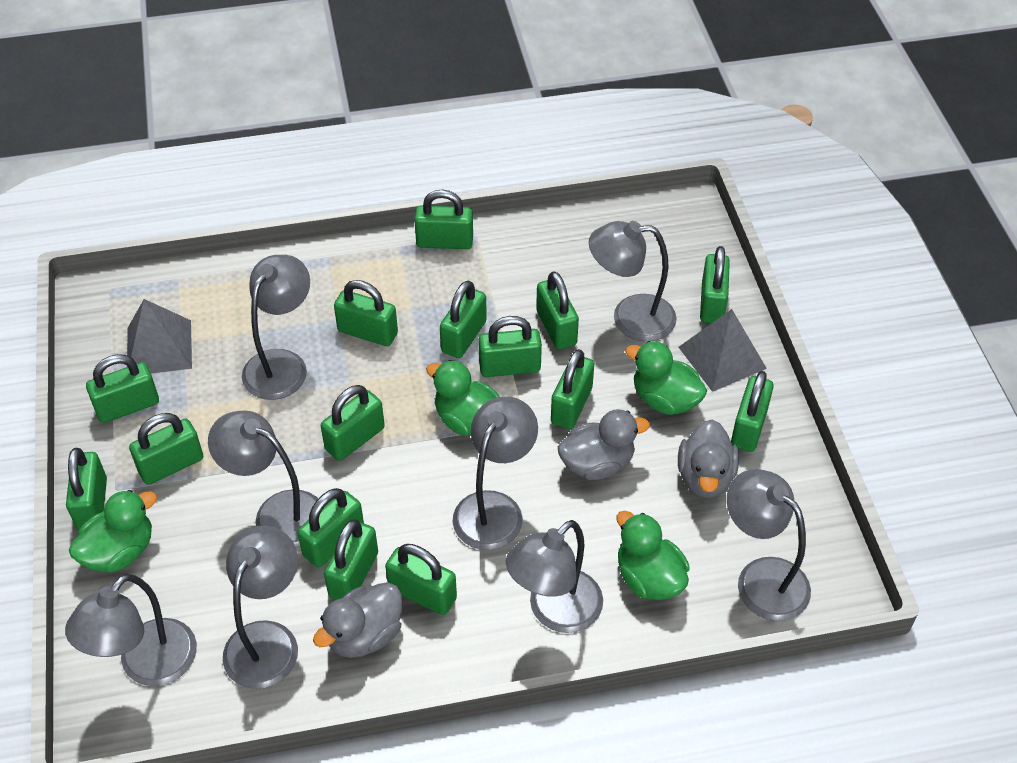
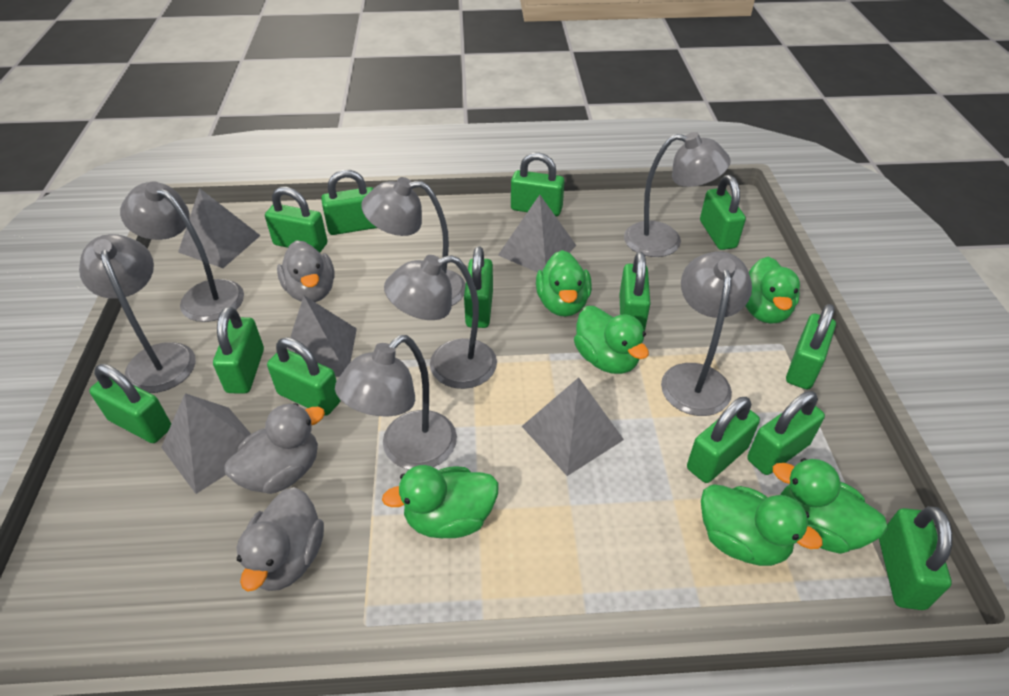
green duck: [69,490,157,572] [426,360,500,436] [617,511,690,600] [625,341,707,415] = 4 -> [382,465,499,539] [536,250,592,317] [574,306,649,374] [701,484,823,566] [745,257,800,324] [773,458,888,554] = 6
green padlock: [66,448,107,530] [86,354,159,423] [129,413,203,485] [297,488,364,567] [321,385,385,461] [324,519,378,600] [334,280,398,346] [385,544,457,615] [414,190,473,249] [440,281,487,358] [478,316,542,377] [536,271,579,350] [551,349,594,429] [700,246,730,323] [731,371,774,452] = 15 -> [89,364,171,443] [213,307,264,393] [265,187,327,253] [267,337,341,416] [321,170,377,235] [464,246,493,328] [511,152,565,216] [620,252,650,331] [687,397,760,483] [700,175,746,250] [747,391,825,475] [786,304,836,390] [879,506,952,610] = 13
grey lamp: [65,574,197,686] [208,410,318,548] [223,525,298,689] [242,255,310,400] [453,396,538,550] [506,520,603,633] [589,221,677,342] [727,469,811,621] = 8 -> [79,234,196,393] [120,181,244,322] [335,335,457,469] [361,177,466,306] [384,255,497,389] [624,132,731,257] [661,251,752,416] = 7
grey pyramid: [127,299,192,374] [679,309,767,392] = 2 -> [161,393,251,494] [178,188,261,268] [287,296,357,377] [498,195,576,273] [521,377,624,476] = 5

